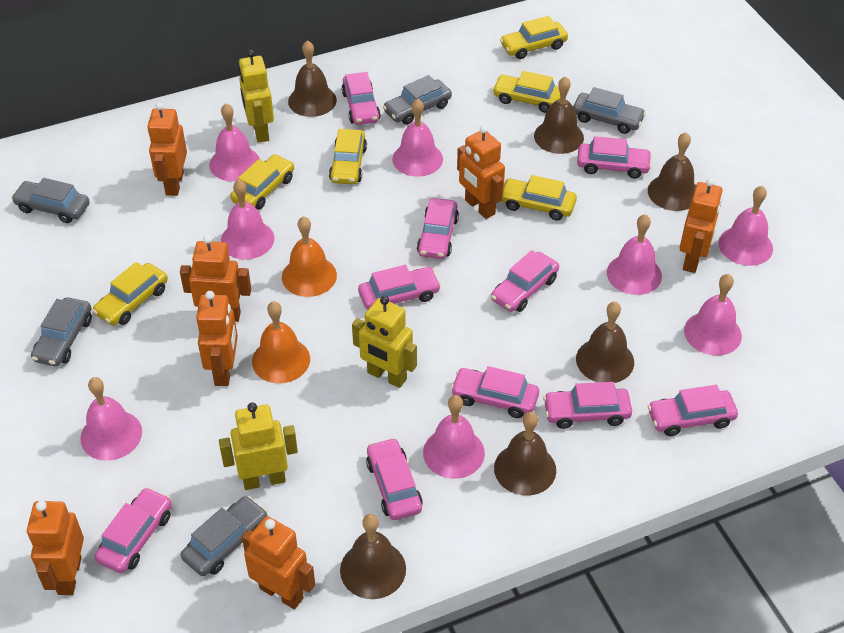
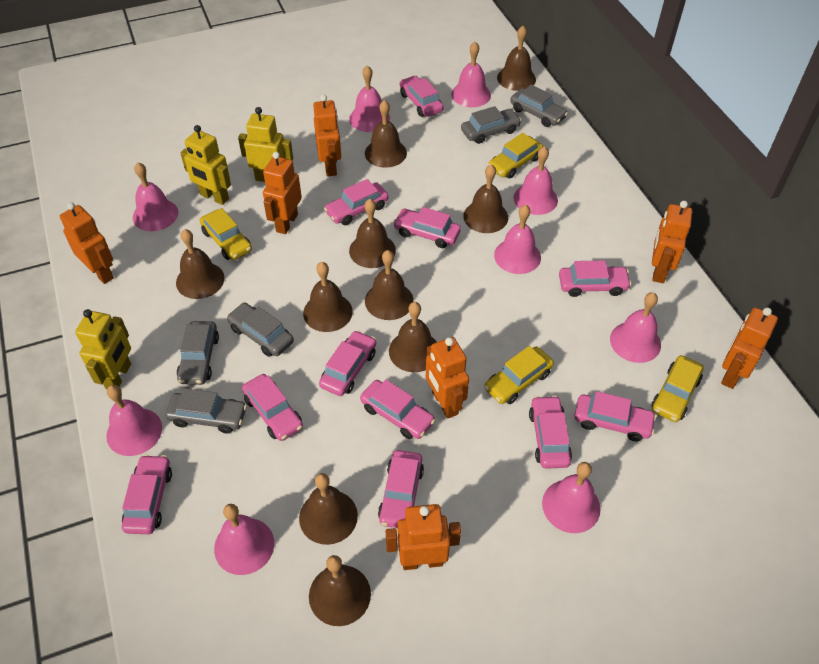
brown bell: [288,40,337,117] [340,514,406,599] [494,412,556,496] [534,76,584,154] [576,302,634,383] [648,132,696,211] = 6 -> [176,229,224,299] [299,473,358,545] [303,262,353,332] [309,555,371,626] [349,199,396,268] [365,100,407,168] [365,250,414,320] [389,302,436,372] [463,164,508,233] [497,26,536,91] = 10
orange bell: [252,301,310,383] [282,216,337,297] = 2 -> none = 0
pink bell: [81,377,142,460] [209,103,260,181] [221,180,274,259] [392,99,443,177] [423,395,485,479] [607,214,662,295] [684,274,742,356] [718,186,773,266] = 8 -> [106,385,162,456] [133,163,178,231] [214,504,274,575] [349,66,390,132] [451,42,491,107] [494,204,541,274] [514,146,558,215] [542,462,601,533] [610,292,661,363] = 9
pink car: [95,487,172,573] [341,72,381,125] [358,265,441,310] [366,438,423,520] [417,198,459,259] [451,366,539,418] [491,250,559,312] [543,382,632,429] [577,136,652,178] [648,385,738,436] = 10 -> [122,454,172,534] [242,374,303,441] [319,330,376,396] [324,179,389,225] [360,380,435,439] [378,450,424,528] [393,207,461,248] [400,76,444,117] [529,395,572,469] [559,260,631,297] [574,391,656,441] = 11
yellow car: [92,262,168,325] [230,154,294,210] [329,129,367,184] [492,71,560,113] [500,16,568,59] [501,175,577,221] = 6 -> [200,208,252,260] [484,346,554,404] [488,133,543,178] [651,355,704,422] = 4

